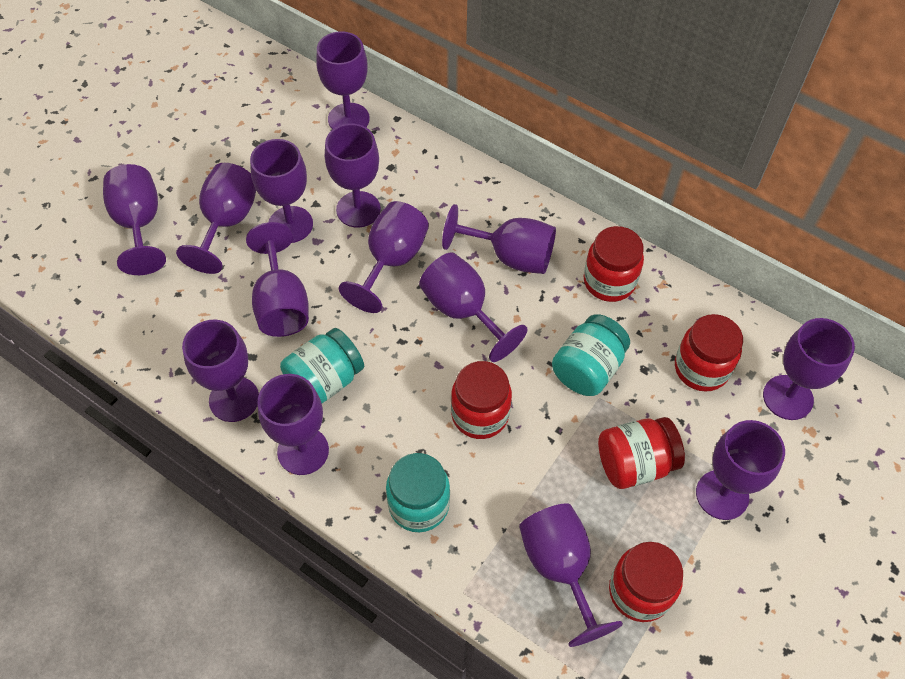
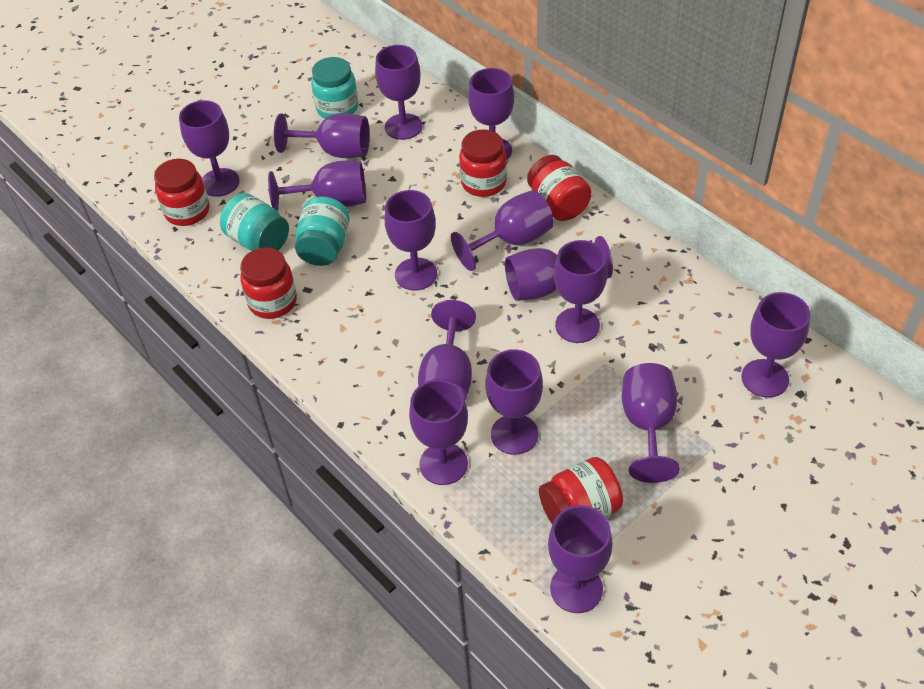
purple goblet: [103,164,166,275] [176,163,256,274] [182,320,259,422] [246,222,309,337] [250,139,313,243] [258,374,329,475] [316,31,370,130] [325,124,381,228] [339,201,429,313] [419,252,528,362] [442,204,556,274] [519,503,623,647] [696,420,785,520] [763,318,855,420] = 14 -> [179,100,240,197] [268,160,366,211] [274,113,370,158] [375,45,423,140] [385,190,437,291] [409,380,468,485] [418,300,476,401] [451,190,554,271] [468,68,514,160] [485,349,543,455] [505,236,613,301] [548,505,613,613] [554,240,608,343] [622,363,680,483] [742,292,810,398] = 15

